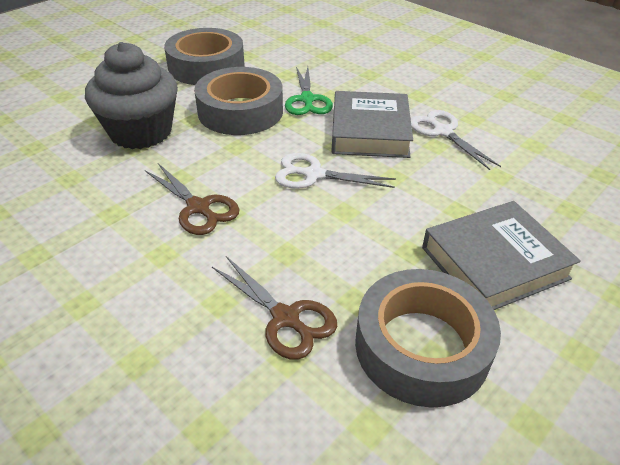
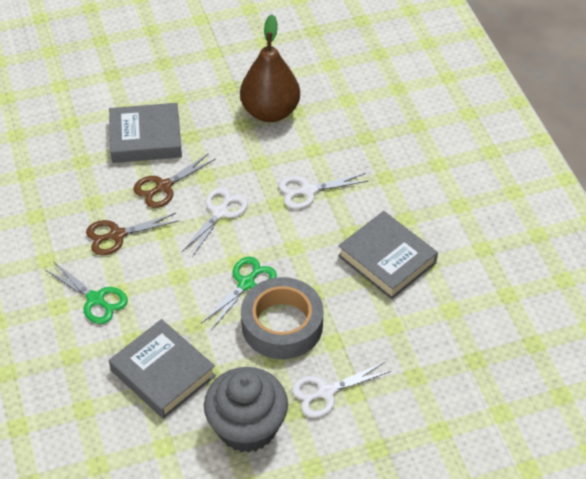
brown pear: none = 0 -> [240,14,300,122] = 1
green scissors: [285,67,333,115] = 1 -> [45,261,128,324] [201,257,277,330] = 2
grey book: [331,91,413,158] [422,201,581,310] = 2 -> [109,103,182,163] [109,319,216,419] [338,211,438,300] = 3
grey tape: [164,28,245,85] [194,67,283,135] [355,269,501,408] = 3 -> [241,277,324,359] = 1
white scissors: [275,153,396,189] [411,110,501,170] = 2 -> [182,187,248,257] [279,173,368,209] [292,362,391,418] = 3

